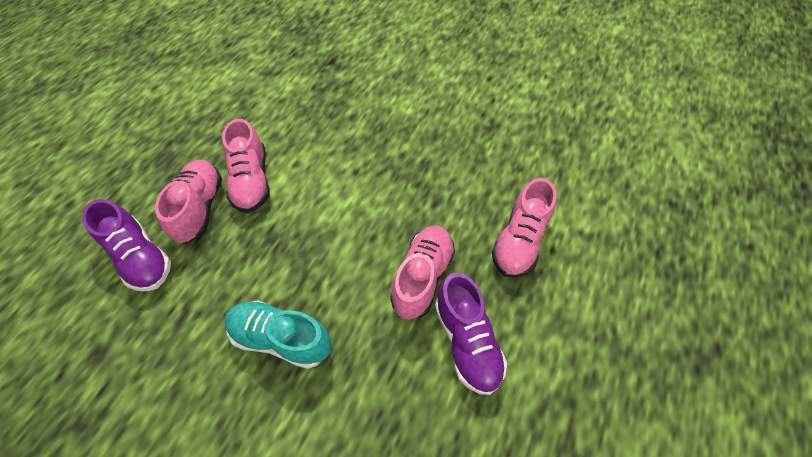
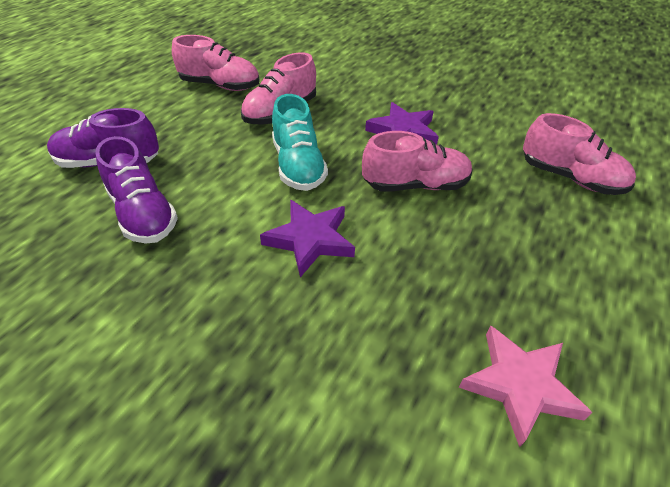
pink star: none = 0 -> [459,325,593,447] = 1
purple star: none = 0 -> [260,200,355,277] [365,102,439,145] = 2

